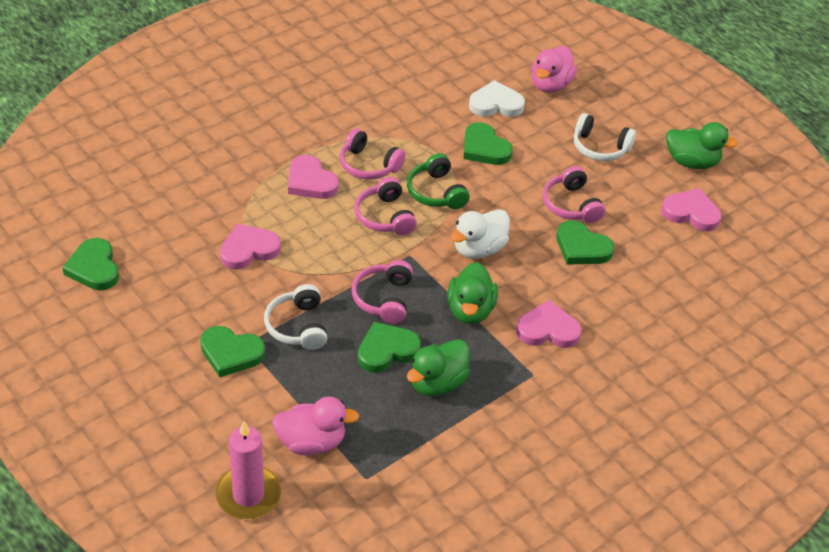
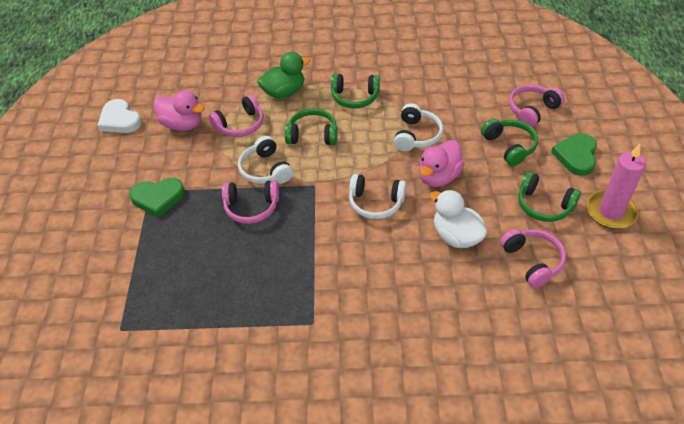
green duck: [407,339,470,396] [447,262,498,324] [666,122,738,169] = 3 -> [257,52,311,99] = 1
green headphones: [407,153,470,209] = 1 -> [285,108,337,145] [331,74,380,108] [481,119,538,166] [518,172,581,222] = 4
green heart: [62,238,119,290] [200,326,266,377] [358,322,421,373] [463,122,513,165] [556,220,614,265] = 5 -> [129,178,185,217] [551,133,597,176] = 2
pink heart: [220,223,281,270] [288,155,339,199] [516,300,582,348] [661,188,721,231] = 4 -> none = 0
white headphones: [264,284,327,350] [574,113,636,161] = 2 -> [238,136,293,184] [349,174,407,219] [394,103,443,151] = 3

